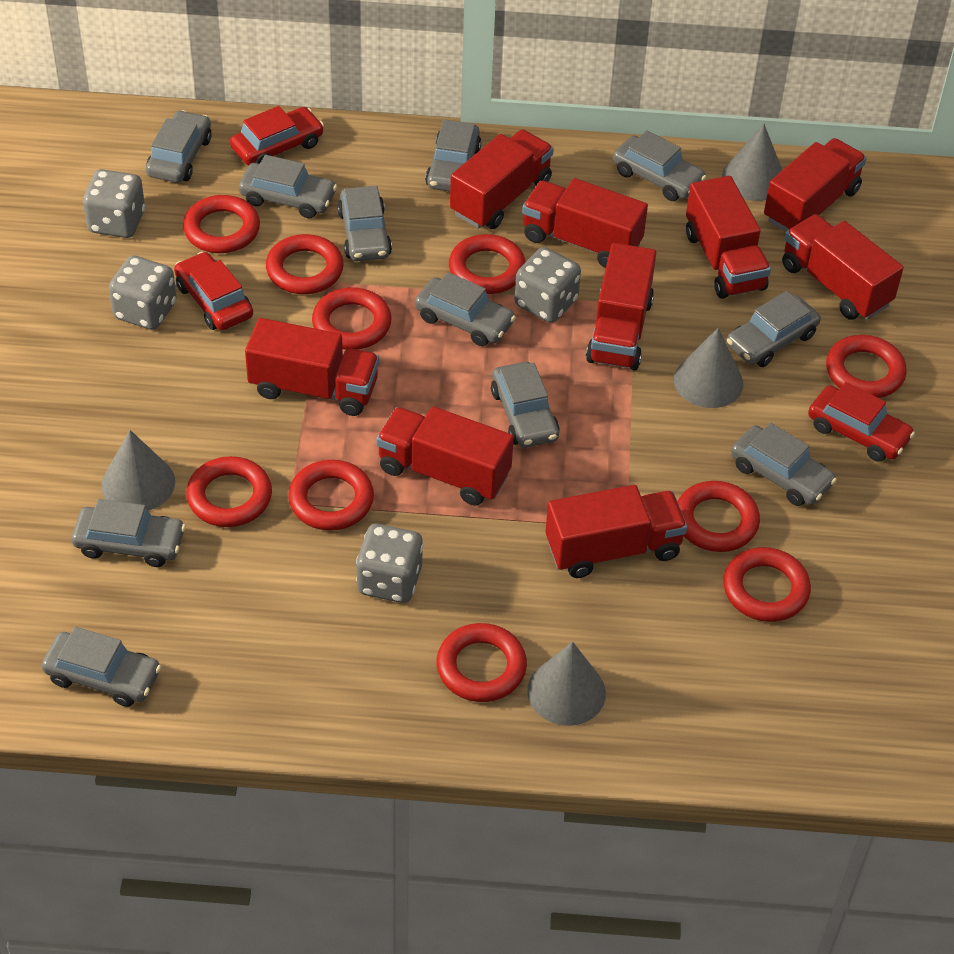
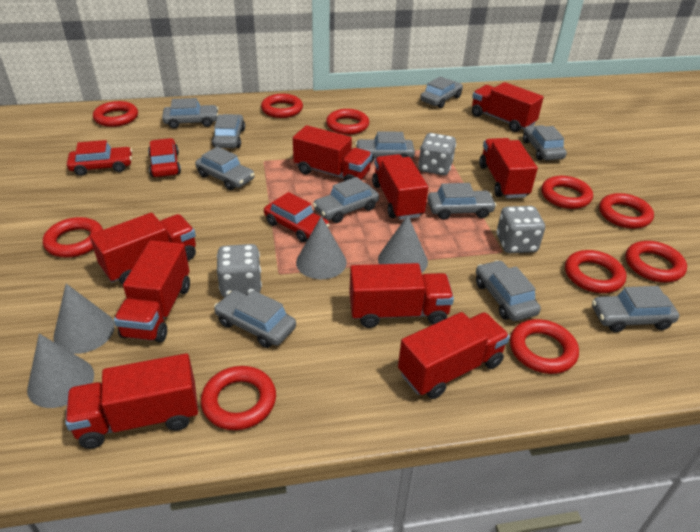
grey dice: [83,169,145,238] [109,255,176,330] [356,524,423,603] [514,247,581,323] = 4 -> [217,244,262,297] [418,133,456,175] [497,206,545,253] = 3

